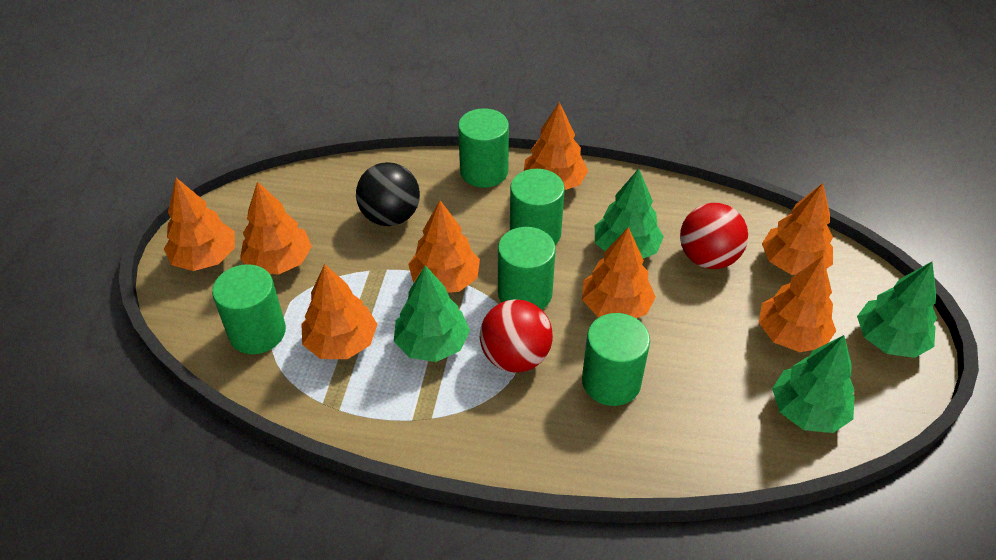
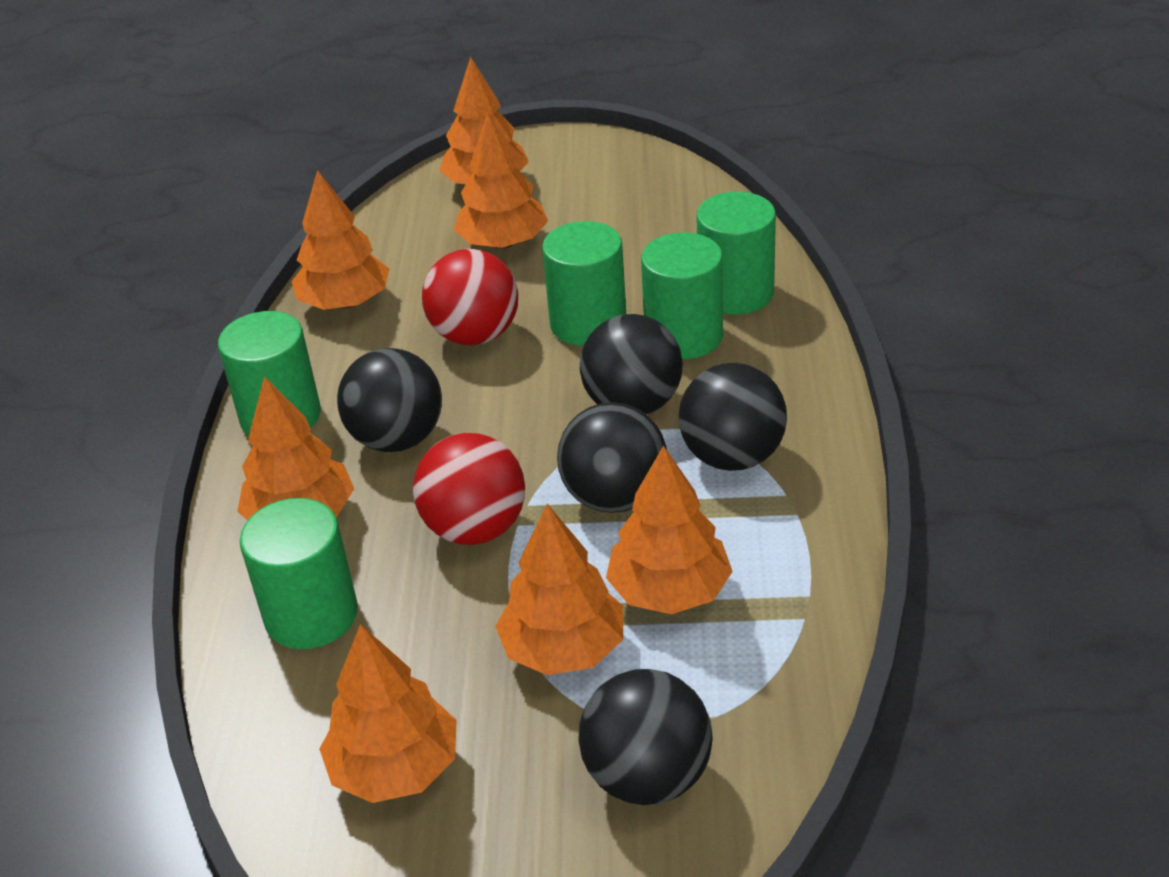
black ball: [356,162,420,226] = 1 -> [337,348,442,452] [557,402,667,513] [578,669,713,805] [580,314,683,414] [679,363,787,471] = 5
green tree: [394,265,470,362] [595,168,664,259] [772,335,855,433] [857,262,937,358] = 4 -> none = 0
orange tree: [164,178,235,271] [240,181,312,275] [301,264,377,359] [408,200,480,293] [524,102,588,190] [582,227,656,318] [759,256,836,352] [762,183,833,275] = 8 -> [237,376,354,521] [291,170,389,310] [319,624,457,803] [439,57,529,184] [454,112,548,249] [495,504,623,675] [606,446,733,614] = 7

